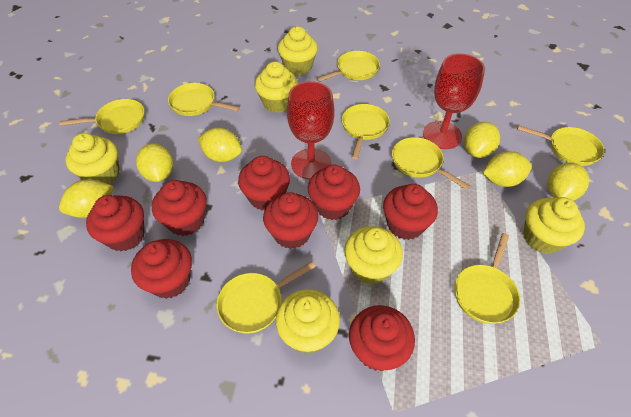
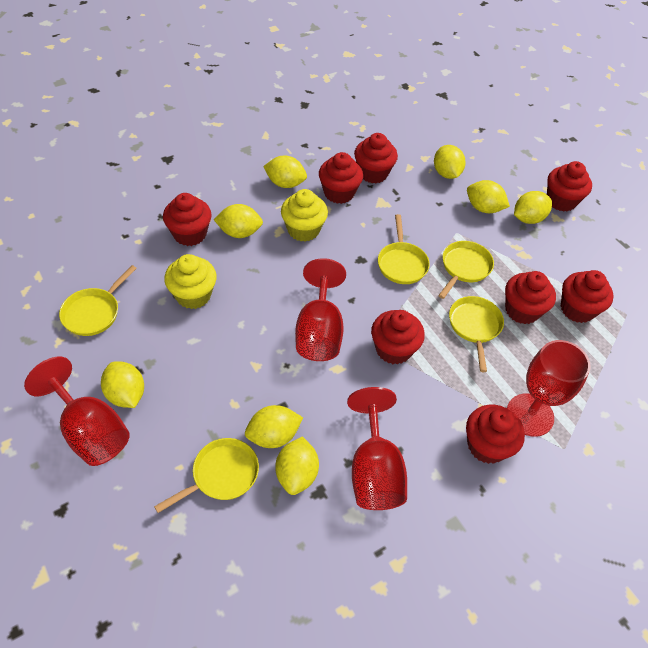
red goblet: [287,81,334,179] [423,53,485,149] = 2 -> [24,356,130,466] [295,258,346,361] [347,387,407,510] [507,340,591,437] = 4
yellow cupcake: [65,133,119,184] [255,62,298,113] [276,289,340,354] [278,26,318,75] [344,226,403,285] [523,197,585,254] = 6 -> [164,254,217,309] [281,189,328,242] = 2
yellow lemon: [59,179,114,218] [136,143,173,182] [198,128,242,162] [464,122,500,158] [483,151,532,187] [547,163,589,201] = 6 -> [101,361,144,408] [214,204,263,238] [245,405,303,448] [263,156,307,188] [275,436,319,495] [434,145,465,179] [467,180,510,213] [514,191,552,224] = 8
yellow pan: [59,99,144,134] [168,83,240,116] [217,261,316,334] [317,51,380,82] [342,104,390,159] [392,137,470,190] [454,233,520,324] [517,125,604,166] = 8 -> [59,265,137,336] [154,438,259,513] [378,214,430,284] [438,241,494,299] [449,296,504,372] = 5

